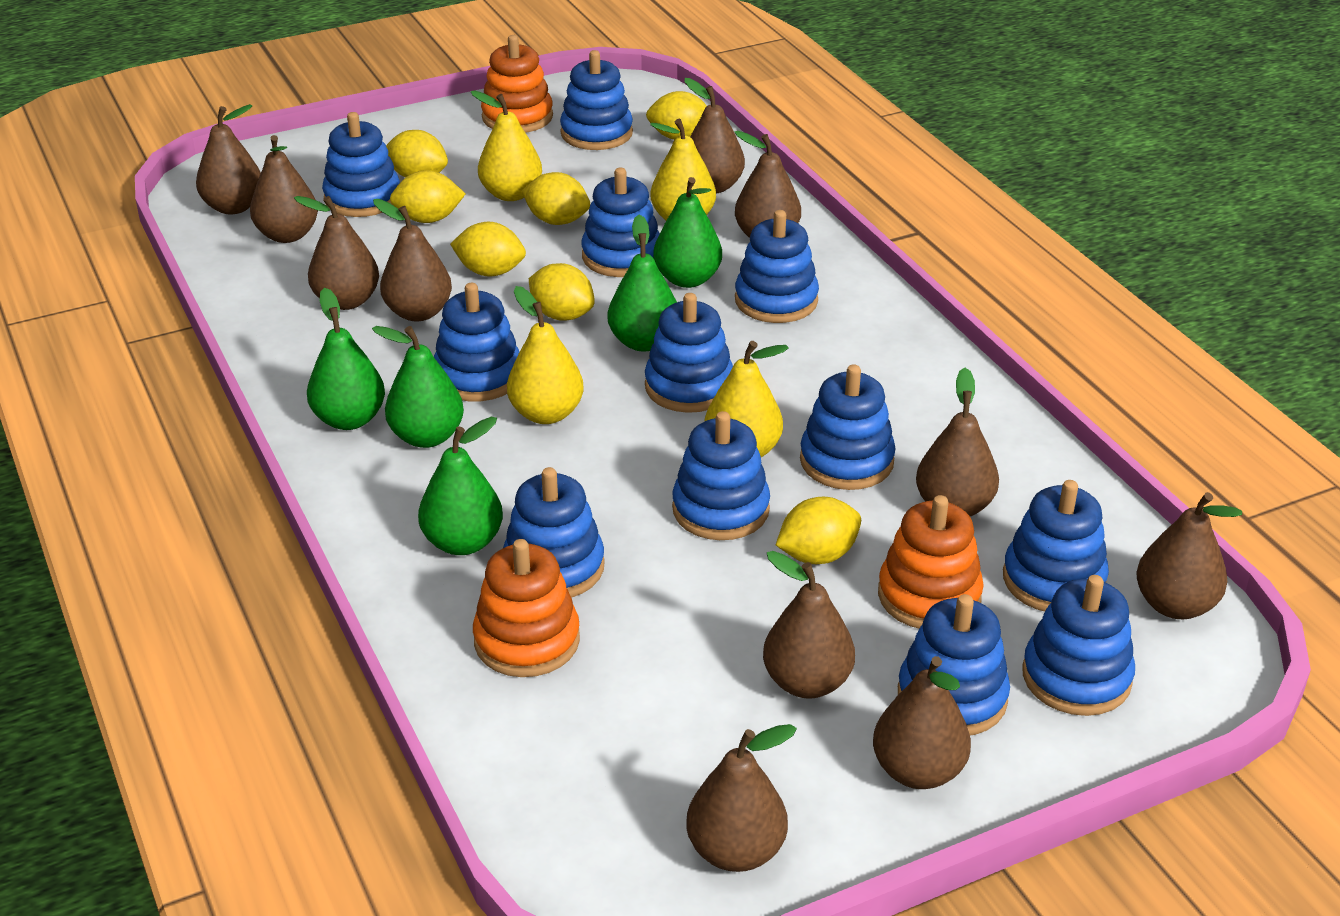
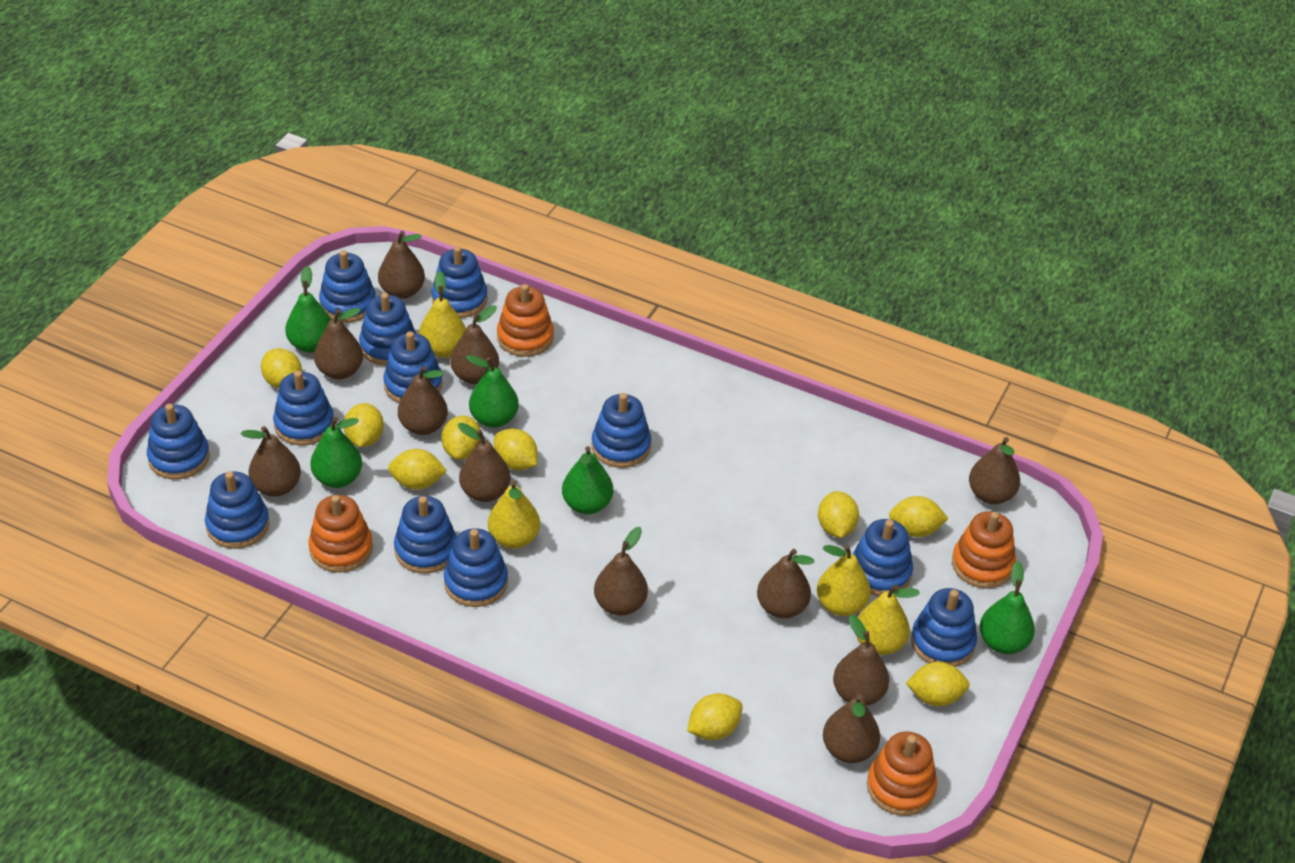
orange stacking toy: [473,539,580,677] [481,35,553,133] [878,495,984,629] = 3 -> [308,495,373,573] [497,284,554,357] [867,732,937,816] [952,511,1016,588] = 4
yellow lemon: [386,130,448,178] [390,170,465,223] [450,222,526,277] [522,172,590,225] [529,263,595,321] [646,91,707,140] [776,497,861,564] = 7 -> [261,348,302,389] [344,403,384,447] [388,449,447,489] [441,416,481,460] [494,428,538,471] [687,693,743,740] [818,491,859,538] [889,496,949,537] [906,662,970,706] = 9

